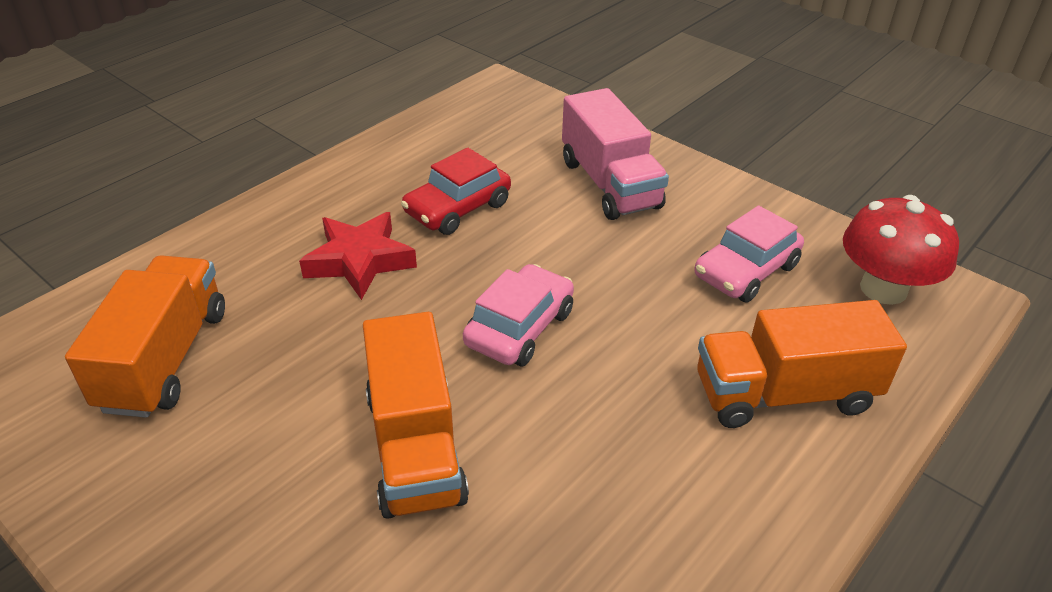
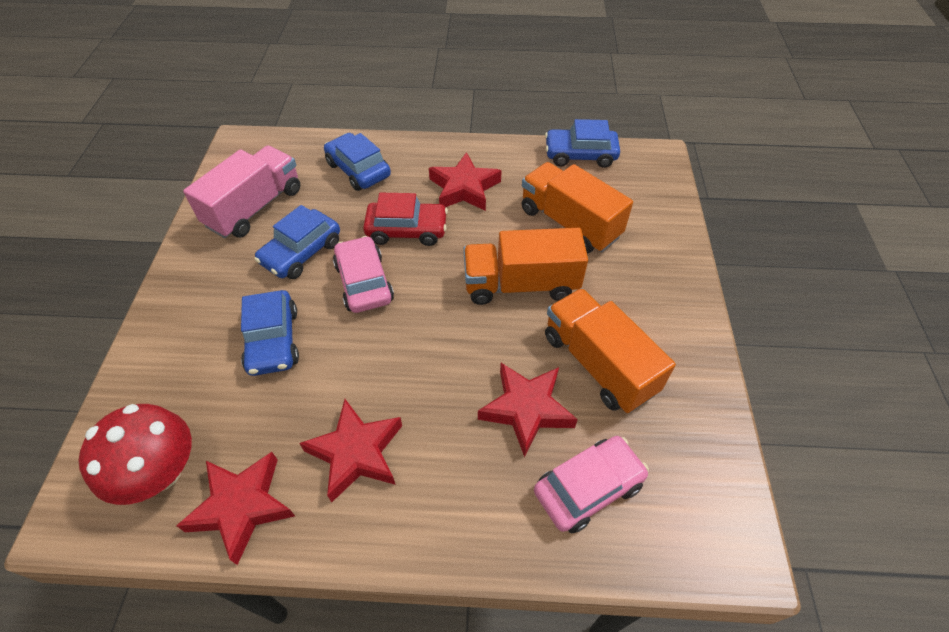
blue car: none = 0 -> [241,290,299,376] [254,205,340,279] [324,133,391,191] [545,119,620,168] = 4
red star: [299,212,417,300] = 1 -> [176,452,295,565] [299,399,402,502] [429,152,502,211] [478,363,578,457] = 4

